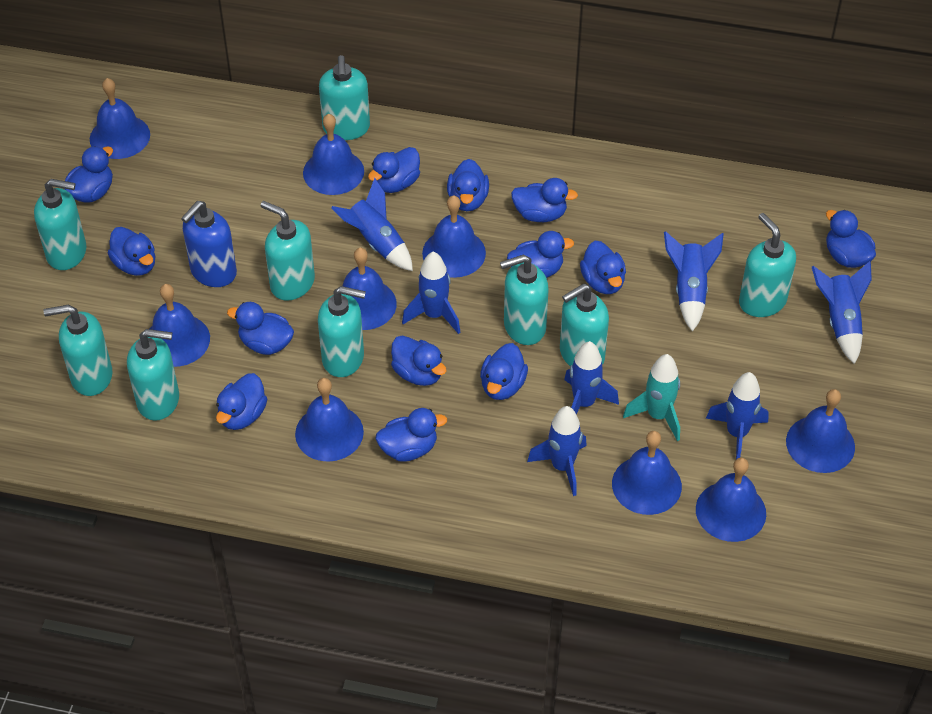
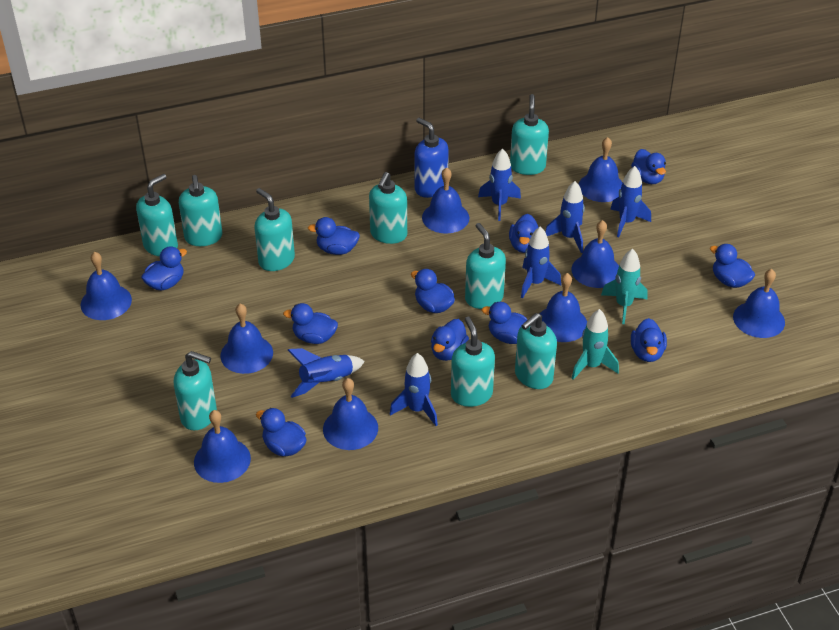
blue duck: [64,146,113,203] [108,227,155,276] [216,373,267,430] [227,302,294,355] [368,147,420,193] [376,408,447,462] [391,335,447,386] [447,159,489,211] [480,343,528,400] [507,231,574,278] [511,178,578,222] [580,241,626,294] [826,210,876,268] = 13 -> [141,246,187,291] [256,408,306,456] [283,303,338,344] [308,217,360,255] [411,269,455,313] [431,319,469,361] [482,302,527,344] [509,214,539,253] [631,149,666,184] [631,318,667,362] [710,244,755,288] = 11
blue rocket: [331,178,413,271] [402,252,460,334] [527,406,587,496] [564,341,619,414] [664,231,724,332] [706,372,769,459] [812,261,872,364] = 7 -> [288,348,365,398] [390,353,438,426] [478,148,521,221] [521,226,561,298] [545,181,585,253] [610,166,651,237] = 6
turquoise rocket: [623,354,680,441] = 1 -> [571,309,619,380] [601,249,647,324] = 2

